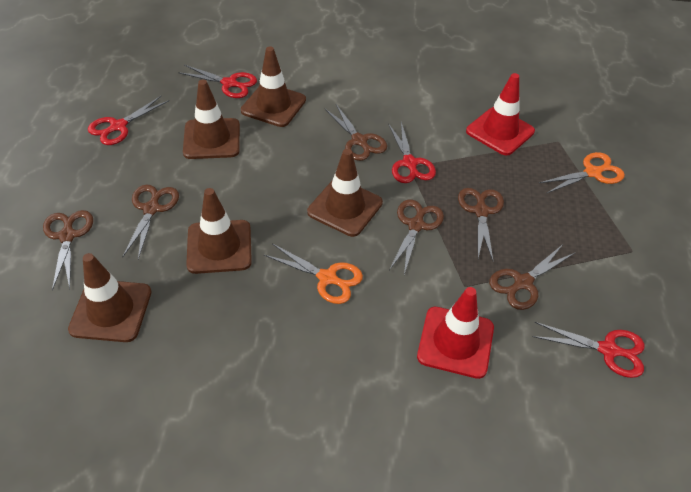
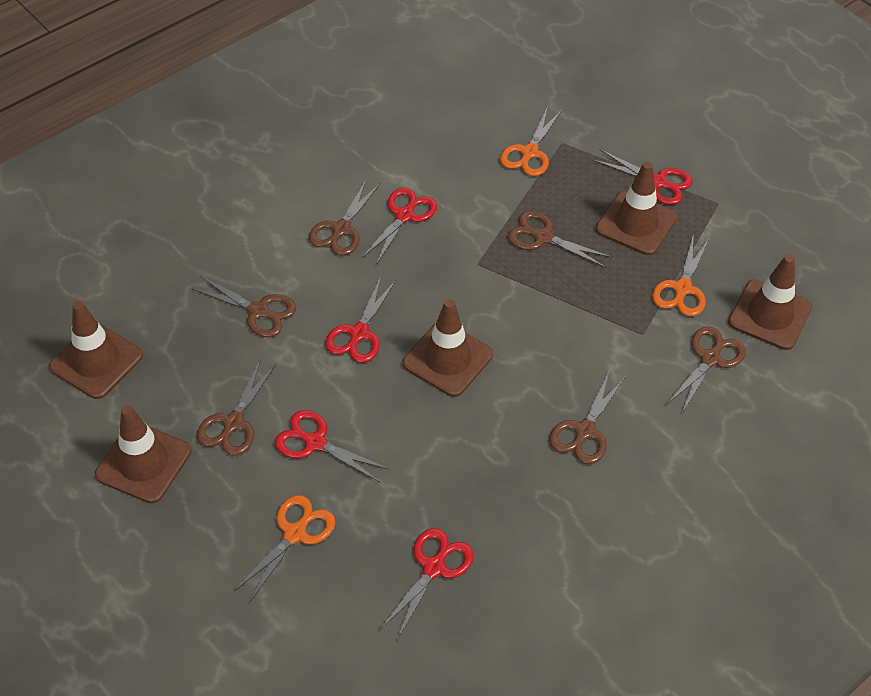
orange scissors: [264,244,363,304] [539,152,625,194] = 2 -> [234,495,335,601] [500,107,562,176] [652,234,710,316] = 3
red scissors: [88,95,169,145] [178,65,257,98] [388,122,436,183] [532,322,645,378] = 4 -> [275,410,389,482] [325,277,396,363] [362,187,437,265] [380,528,474,640] [593,149,693,205] = 5
red traffic cone: [417,287,494,379] [466,73,535,156] = 2 -> none = 0

